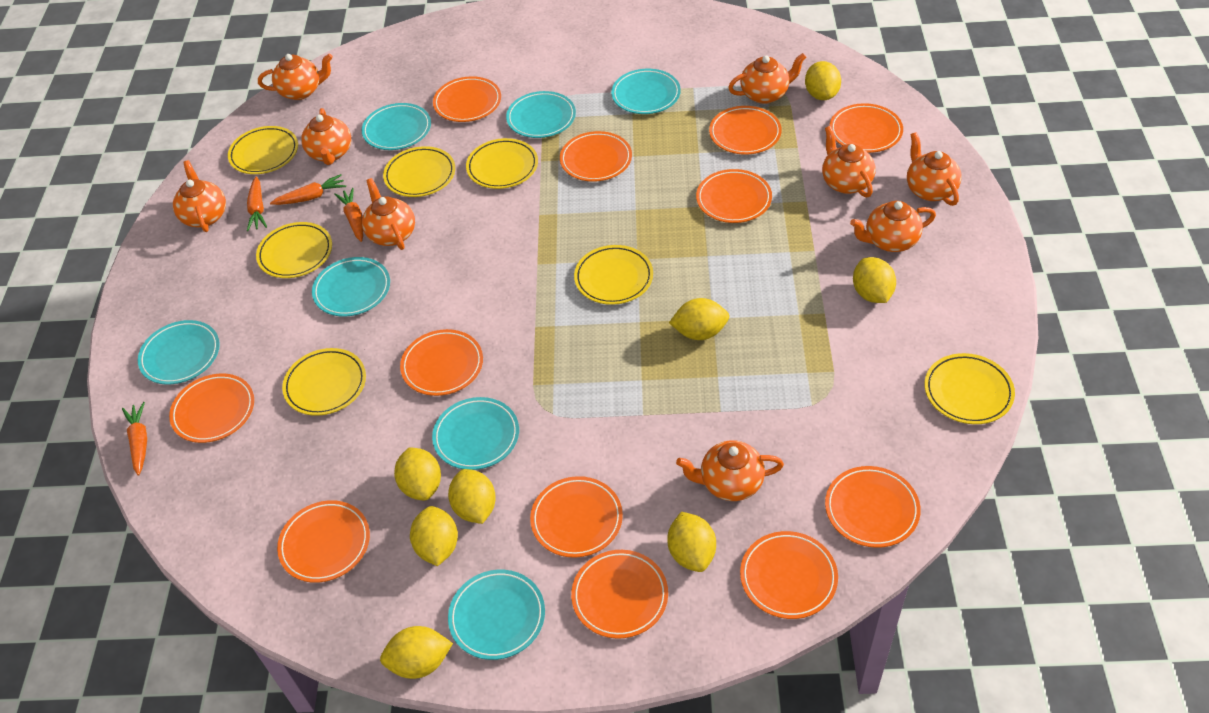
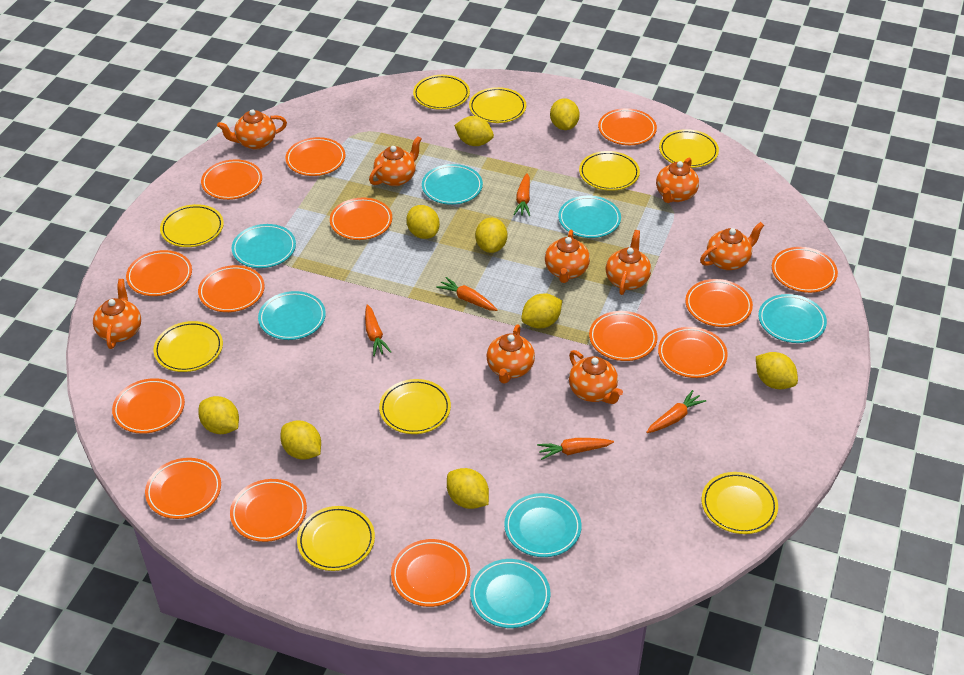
orange carrot: [122,402,147,476] [247,176,267,231] [270,174,346,205] [334,188,363,242] = 4 -> [365,304,391,356] [436,277,497,311] [513,173,530,216] [537,438,614,460] [646,390,706,433] = 5
orange plate: [169,374,254,443] [277,500,370,583] [400,329,483,396] [433,76,501,122] [530,476,623,558] [560,131,632,182] [571,550,668,639] [696,169,772,223] [709,106,782,155] [740,531,838,619] [825,466,921,548] [830,103,903,153] = 12 -> [112,378,185,434] [126,250,192,296] [145,458,221,519] [198,265,265,312] [201,159,262,200] [230,479,307,542] [286,137,345,176] [330,197,392,240] [391,539,470,607] [589,311,658,361] [598,108,657,145] [658,327,728,378] [685,279,753,327] [772,247,838,293] = 14
yellow lemon: [380,626,453,679] [394,447,441,501] [410,506,458,566] [448,469,496,524] [667,512,716,572] [669,298,729,340] [805,61,841,100] [853,257,896,303] = 8 -> [198,396,239,434] [280,421,321,460] [406,205,440,239] [447,468,489,509] [454,116,494,146] [475,218,507,253] [521,293,562,328] [550,98,580,130] [756,352,798,389] = 9
yellow plate: [228,126,298,174] [256,222,332,278] [282,348,366,416] [383,146,455,197] [466,138,538,189] [574,245,653,305] [925,353,1015,424] = 7 -> [153,321,223,372] [160,204,224,247] [297,506,375,571] [379,379,451,434] [413,75,470,110] [469,87,526,123] [579,151,640,191] [659,129,719,168] [701,472,778,534] = 9

